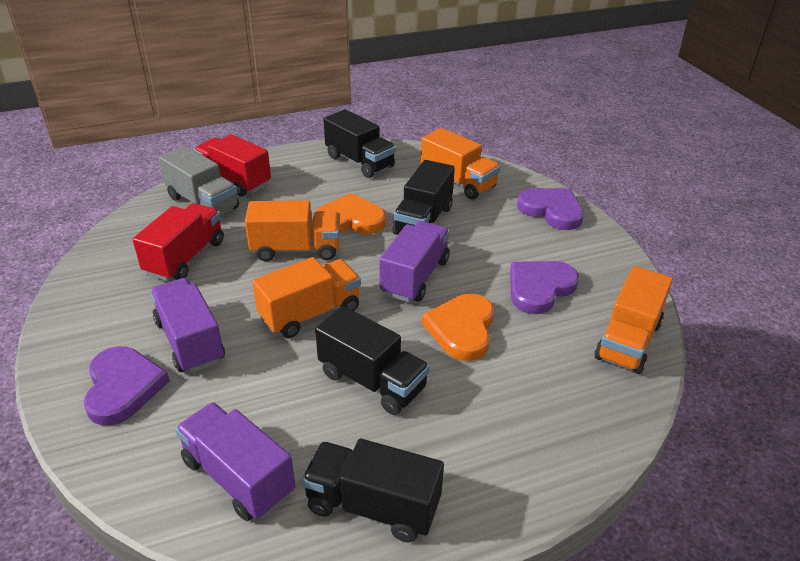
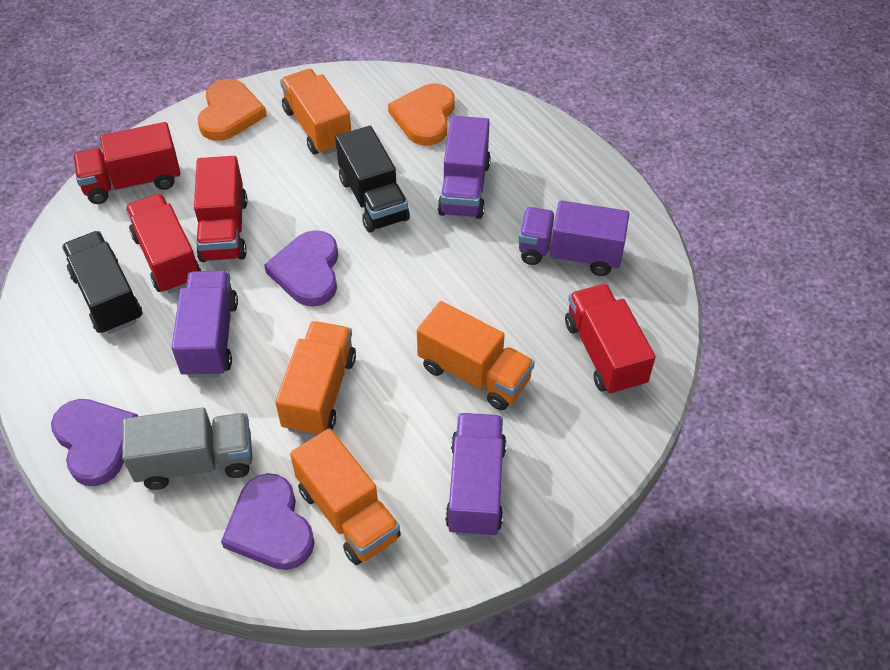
black truck: [302,439,444,543] [315,306,430,415] [324,109,396,178] [392,160,455,235] = 4 -> [62,231,142,334] [335,126,410,233] = 2
purple truck: [150,278,225,373] [175,402,295,521] [379,221,450,302] = 3 -> [172,271,238,378] [437,116,491,219] [445,413,506,537] [518,201,629,276] = 4
red truck: [133,203,224,281] [193,134,271,197] = 2 -> [73,122,180,204] [125,194,201,293] [194,156,248,262] [565,284,655,395] = 4

